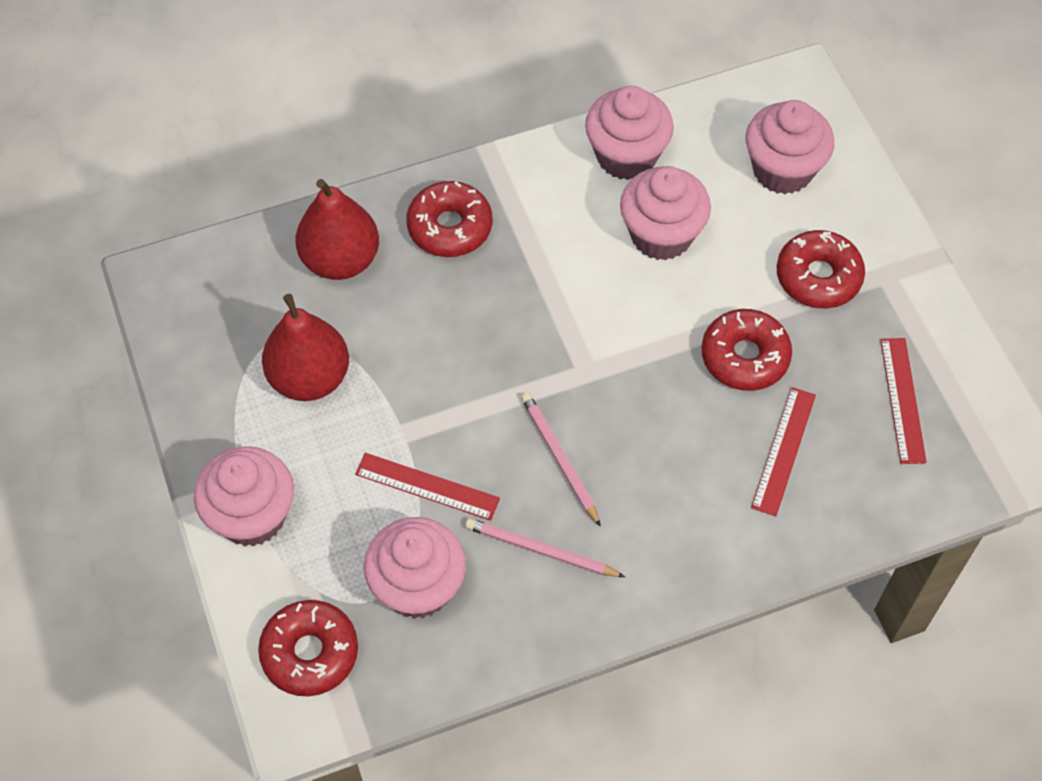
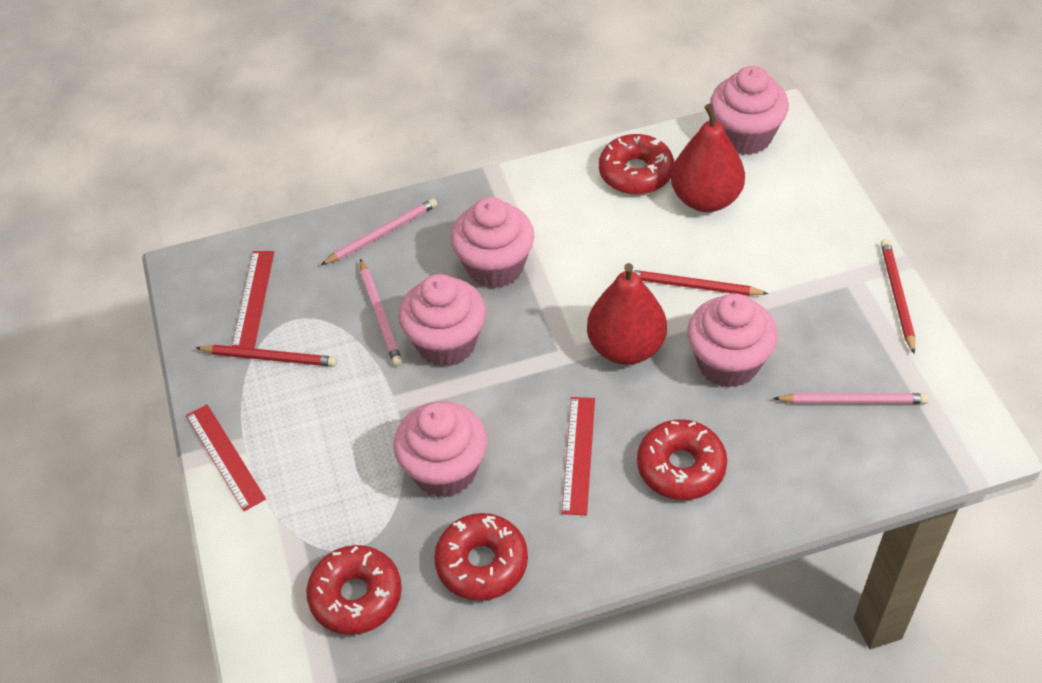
pink pencil: [465,518,625,577] [521,393,601,527] = 2 -> [321,198,437,265] [360,259,402,366] [773,393,929,404] = 3
red pencil: none = 0 -> [196,345,337,367] [632,270,769,296] [881,239,915,354] = 3

